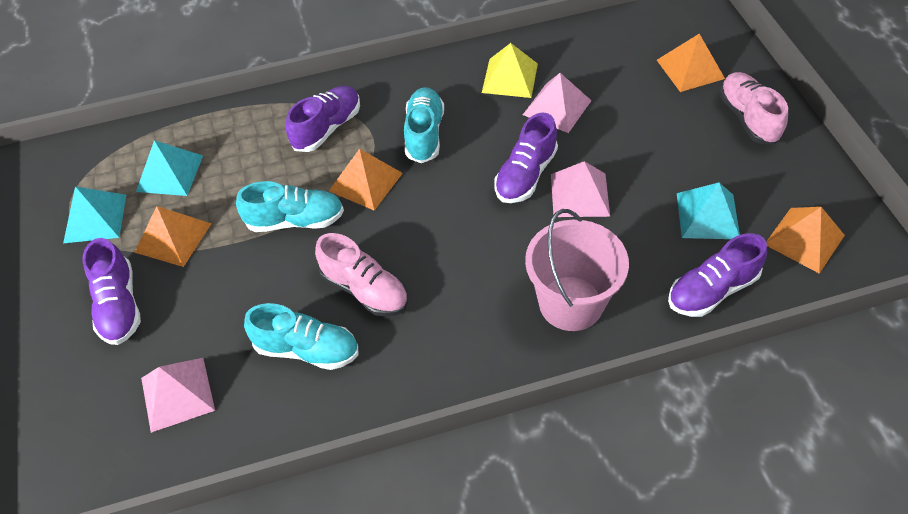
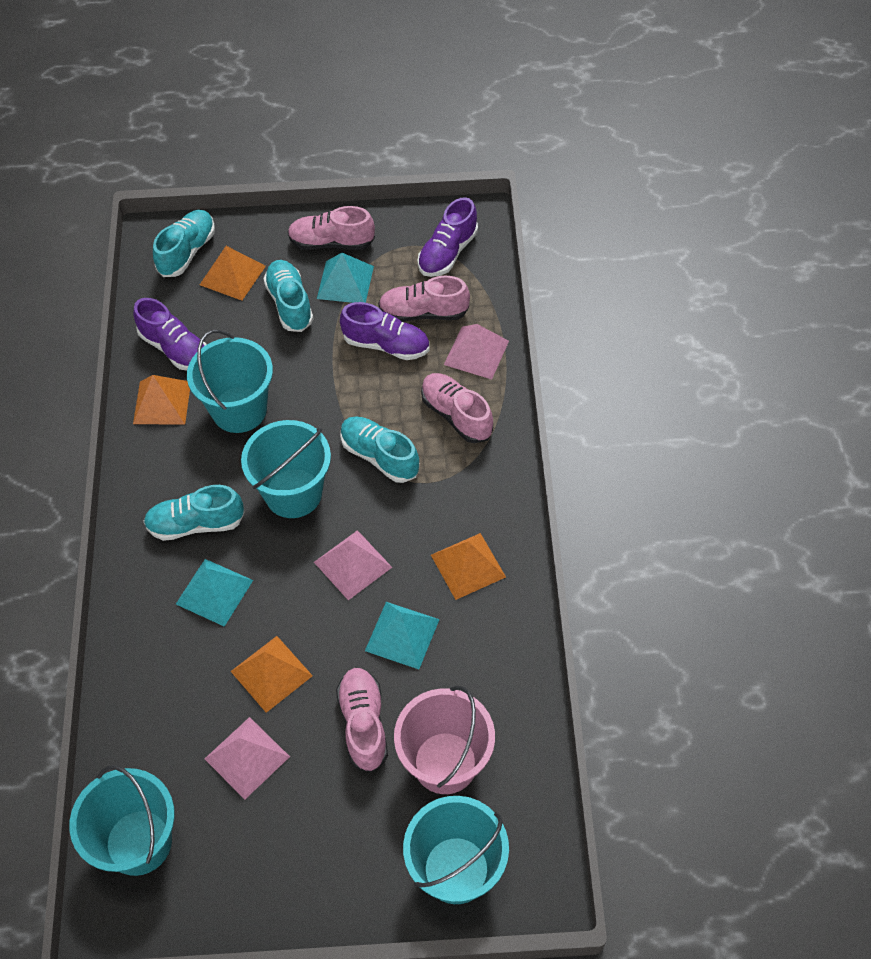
pink shoe: [315,233,408,316] [719,72,788,145] = 2 -> [288,206,375,250] [336,668,388,772] [378,276,470,322] [421,373,493,443] = 4
purple shoe: [82,238,141,345] [286,85,360,152] [495,113,558,203] [668,233,767,317] = 4 -> [133,298,207,371] [340,302,429,360] [418,197,478,277] = 3
turquoise bucket: none = 0 -> [69,765,175,876] [187,330,273,433] [241,420,331,518] [403,796,509,904] = 4
turquoise shoe: [236,181,344,232] [244,303,359,370] [404,87,444,163] = 3 -> [143,485,244,541] [153,210,215,277] [263,260,313,332] [340,416,420,483] = 4
yellow pyramid: [482,43,538,98] = 1 -> none = 0

